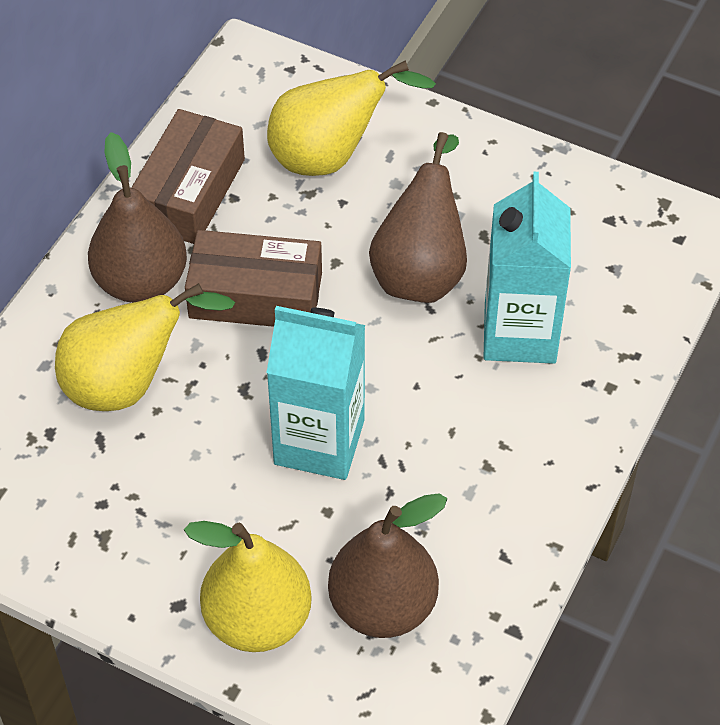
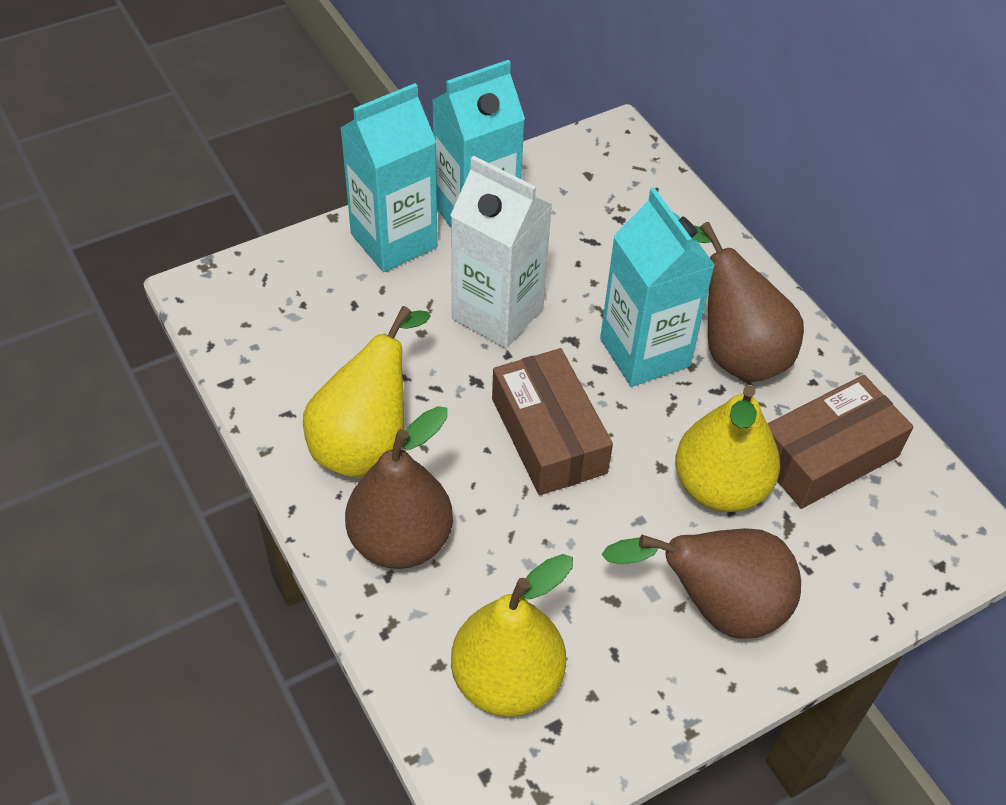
turquoise carton: [266,306,365,480] [484,172,571,364] = 2 -> [340,83,438,272] [432,60,525,227] [600,188,715,387] = 3
white carton: none = 0 -> [450,156,553,348] = 1

